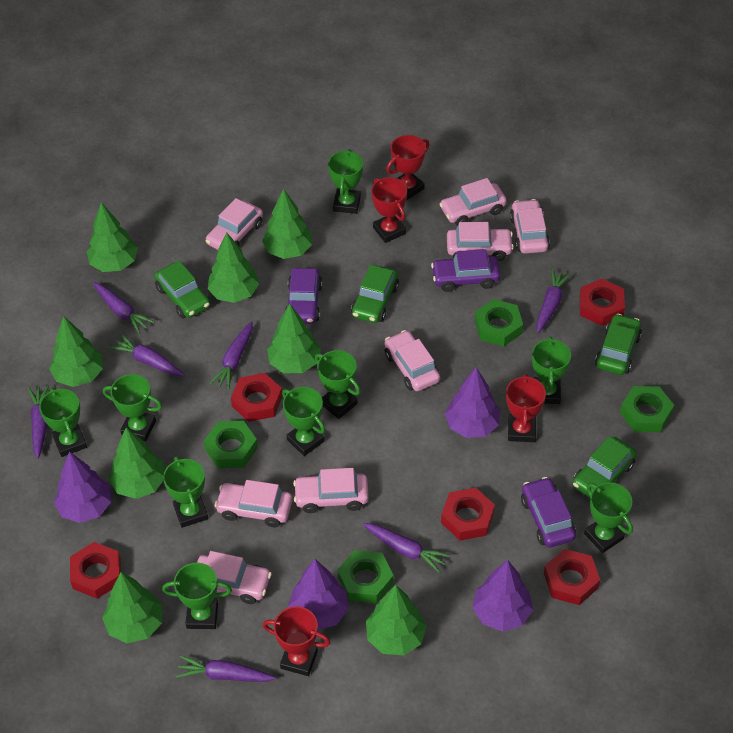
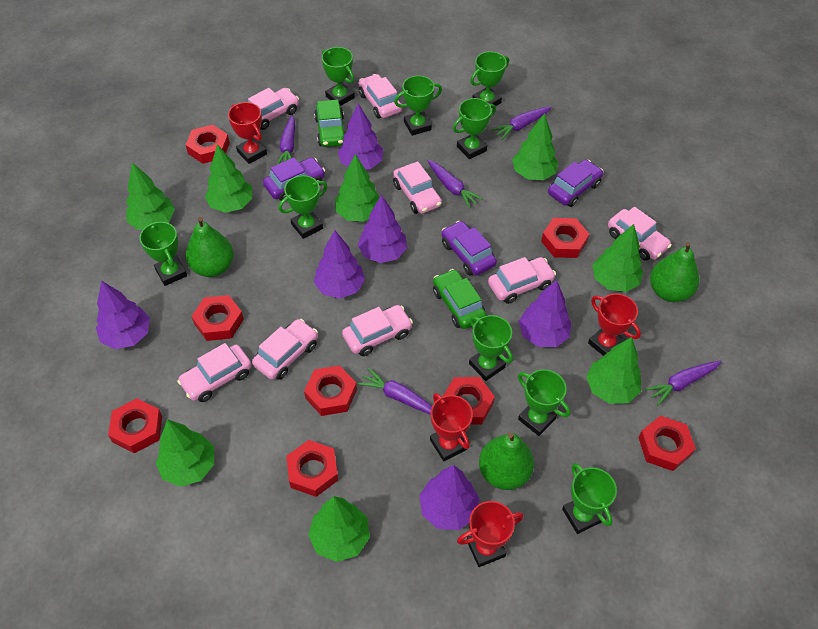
green car: [154,261,210,318] [351,265,399,323] [573,436,637,498] [595,314,642,375] = 4 -> [314,99,346,147] [433,269,486,329] = 2
green nut: [204,421,258,468] [338,550,394,603] [475,299,523,346] [620,386,674,432] = 4 -> none = 0
green pear: none = 0 -> [186,217,234,277] [479,432,534,490] [650,242,699,302] = 3
purple carrot: [28,385,49,459] [93,282,155,334] [109,334,185,377] [176,656,276,682] [210,322,252,389] [363,523,450,573] [536,269,571,333] = 7 -> [277,115,295,165] [358,368,432,414] [427,160,483,208] [491,106,552,140] [645,361,721,406] = 5
purple tree: [54,451,111,523] [288,559,348,630] [445,367,500,438] [472,560,533,632] = 4 -> [96,281,150,349] [314,230,365,299] [338,103,383,169] [358,194,407,263] [419,465,480,530] [519,280,571,347] = 6
red nut: [70,542,121,599] [231,373,283,422] [441,488,495,540] [544,549,600,605] [579,279,625,326] = 5 -> [108,398,162,454] [186,125,230,164] [191,295,244,341] [286,440,338,497] [304,365,357,416] [443,377,495,425] [541,218,589,258] [638,416,696,471] = 8

